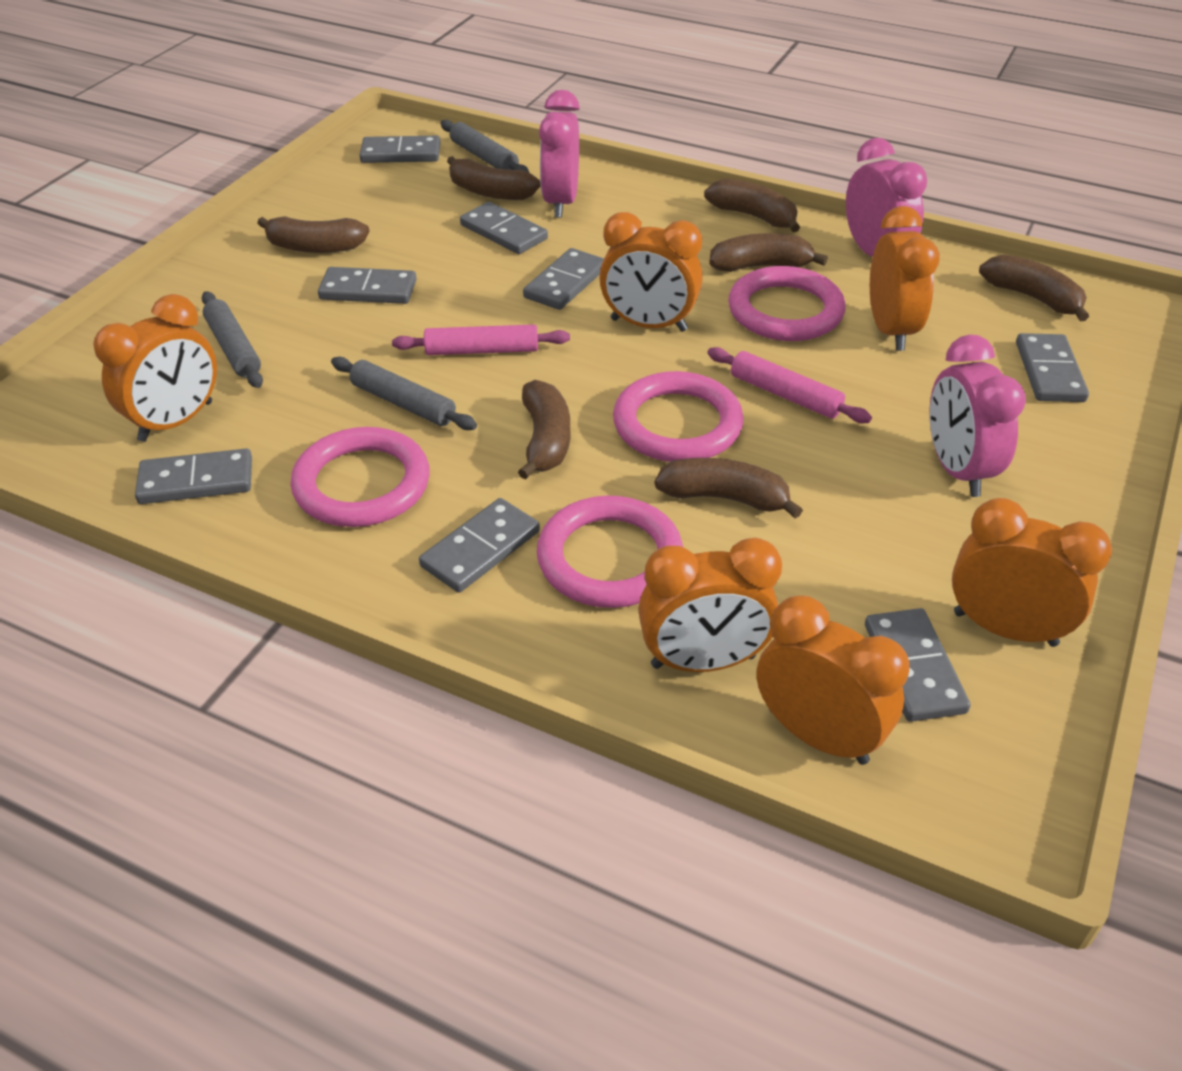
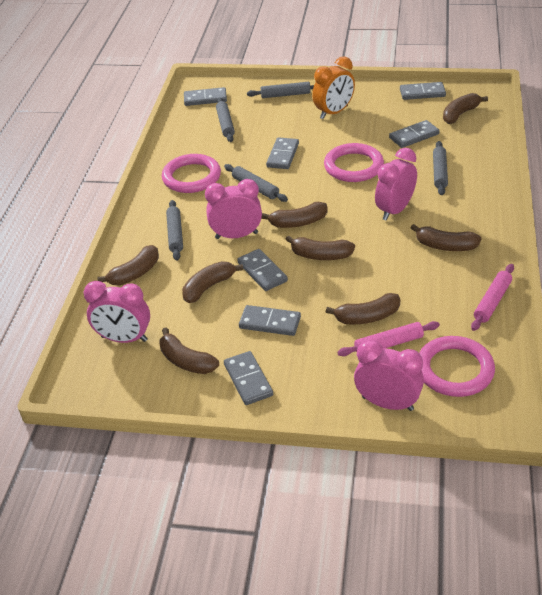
brown banana: [257,216,370,253] [447,156,541,200] [518,380,570,480] [655,458,803,519] [704,179,800,232] [709,233,828,272] [979,255,1089,321] = 7 -> [97,245,159,286] [159,327,219,374] [182,261,244,303] [262,202,328,228] [285,235,355,260] [326,293,400,324] [411,224,482,251] [443,93,488,124] = 8
grey domino: [135,449,252,504] [318,267,417,304] [359,136,440,163] [419,498,540,593] [460,202,548,254] [523,248,604,310] [865,608,971,722] [1016,333,1089,402] = 8 -> [184,87,227,106] [224,351,273,405] [237,249,288,291] [239,305,301,336] [266,137,299,169] [389,120,440,148] [400,82,446,100] = 7
grey rolling pin: [202,291,263,388] [331,357,477,430] [441,120,529,172] = 3 -> [166,200,183,261] [216,97,235,142] [224,164,288,202] [247,82,314,98] [433,141,448,195] = 5
orange clock: [93,294,217,442] [599,212,703,332] [638,538,782,672] [756,596,909,765] [870,206,940,351] [952,498,1112,647] = 6 -> [312,56,355,119] = 1
pink clock: [539,90,580,218] [846,138,927,257] [930,335,1026,497] = 3 -> [83,281,150,343] [205,179,262,239] [354,340,424,411] [375,148,417,221] = 4
pink ring: [291,427,430,527] [537,496,683,608] [613,371,744,462] [728,266,846,341] = 4 -> [162,154,221,193] [324,143,384,182] [419,336,495,397] = 3

